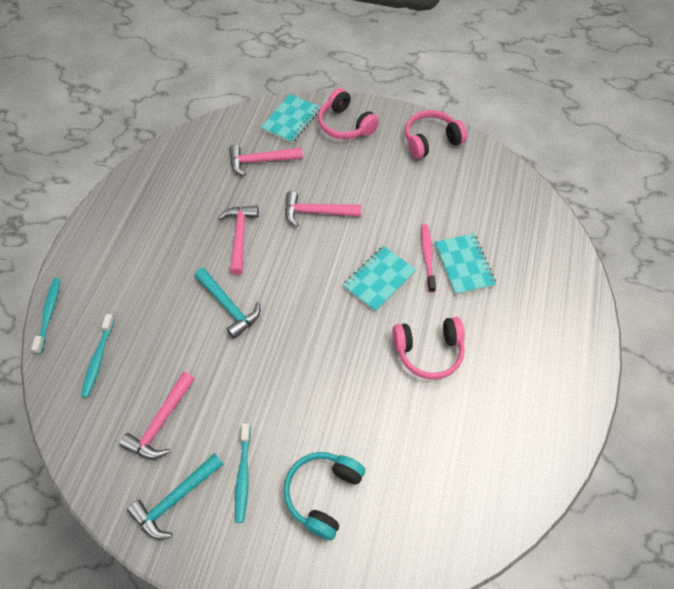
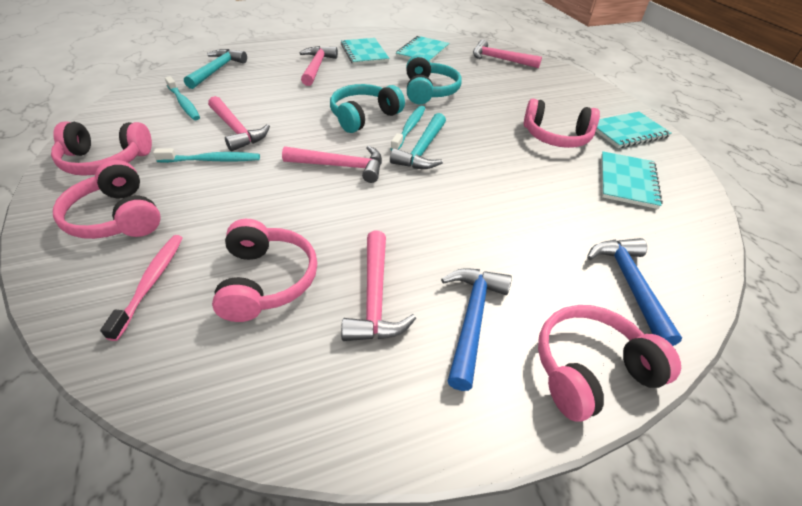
blue hammer: none = 0 -> [441,268,512,391] [587,238,682,346] = 2
pink hammer: [119,372,195,459] [218,206,259,275] [229,144,303,176] [285,191,361,227] = 4 -> [208,96,270,151] [282,146,382,183] [300,46,338,86] [341,231,416,341] [473,40,542,68] = 5
pink headphones: [318,88,379,139] [392,317,465,379] [405,110,467,159] = 3 -> [51,121,152,176] [53,160,161,239] [212,219,317,322] [523,99,600,148] [538,305,681,422] = 5
turquoise headphones: [284,452,365,541] = 1 -> [330,84,405,133] [406,55,462,104] = 2
turquoise notebook: [261,94,320,143] [343,246,416,312] [435,234,496,295] = 3 -> [341,38,389,65] [396,36,449,62] [596,112,671,148] [601,151,663,209] = 4

